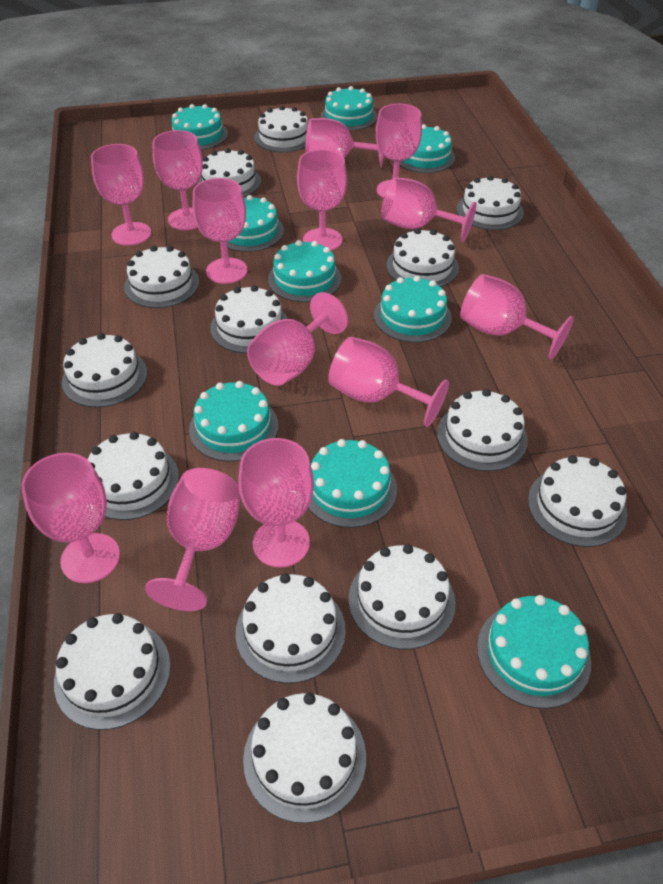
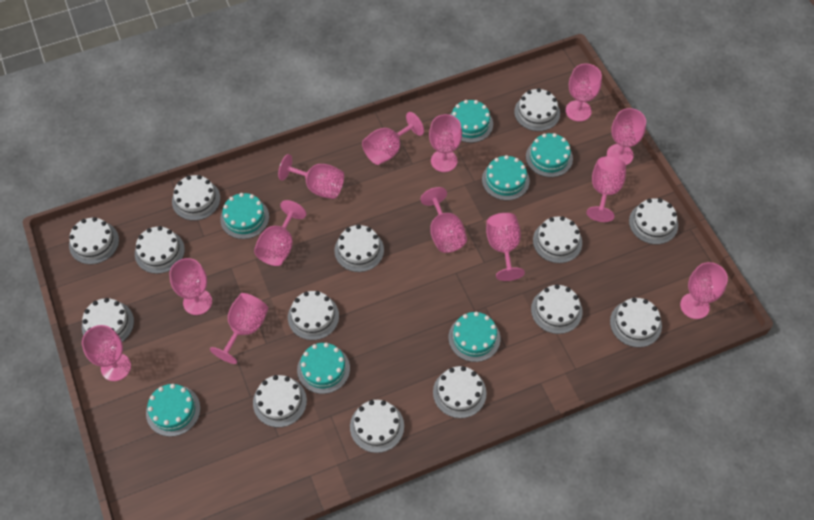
turquoise cake: [172,104,228,150] [189,381,278,462] [219,195,284,252] [268,240,342,302] [308,439,397,528] [321,86,377,131] [374,276,452,342] [400,124,455,173] [477,595,591,709] = 9 -> [146,384,200,437] [220,193,269,239] [297,343,350,394] [449,312,500,362] [450,100,493,143] [482,155,530,200] [526,133,573,177] = 7

